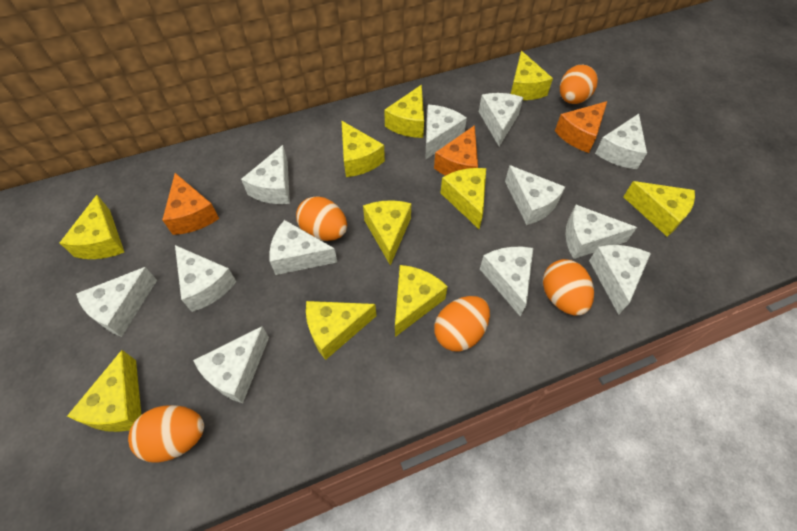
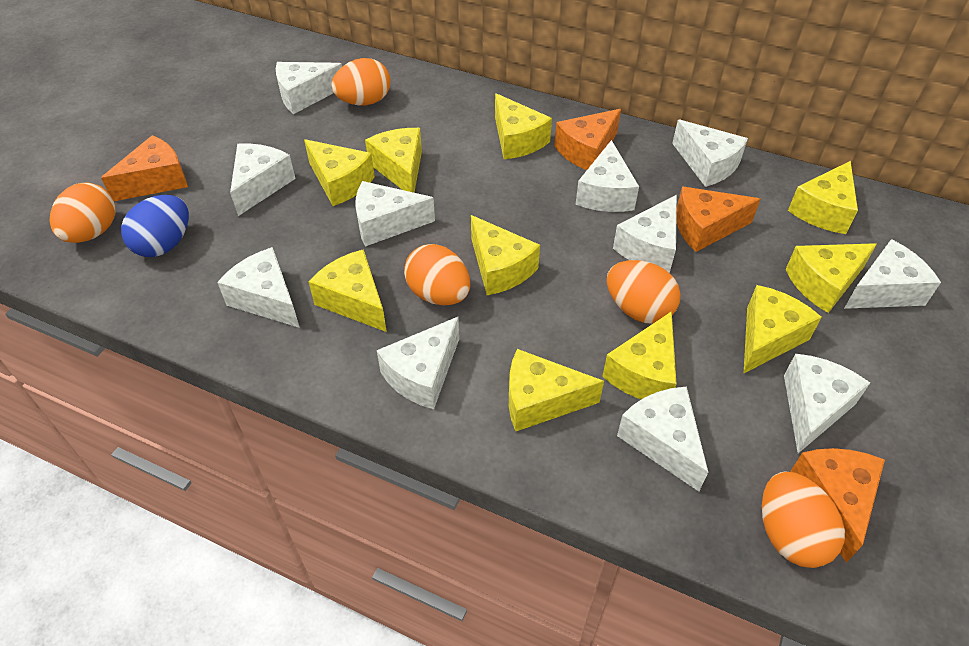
blue egg: none = 0 -> [121,195,189,257] = 1
orange cheese: [162,173,219,235] [434,125,478,176] [555,101,607,153] = 3 -> [101,135,188,201] [554,109,621,170] [676,187,760,252] [790,448,885,563] = 4
white cheese: [76,267,157,337] [175,245,236,312] [193,326,269,403] [241,145,290,204] [269,220,337,275] [425,105,467,160] [479,93,524,147] [480,247,533,317] [505,165,565,225] [565,205,637,259] [589,245,651,315] [595,114,647,169] = 12 -> [217,247,300,328] [230,143,296,216] [276,62,342,114] [355,181,435,247] [377,317,459,409] [575,140,639,212] [613,195,677,273] [617,387,708,492] [672,120,748,187] [784,354,870,453] [844,239,941,309] = 11

